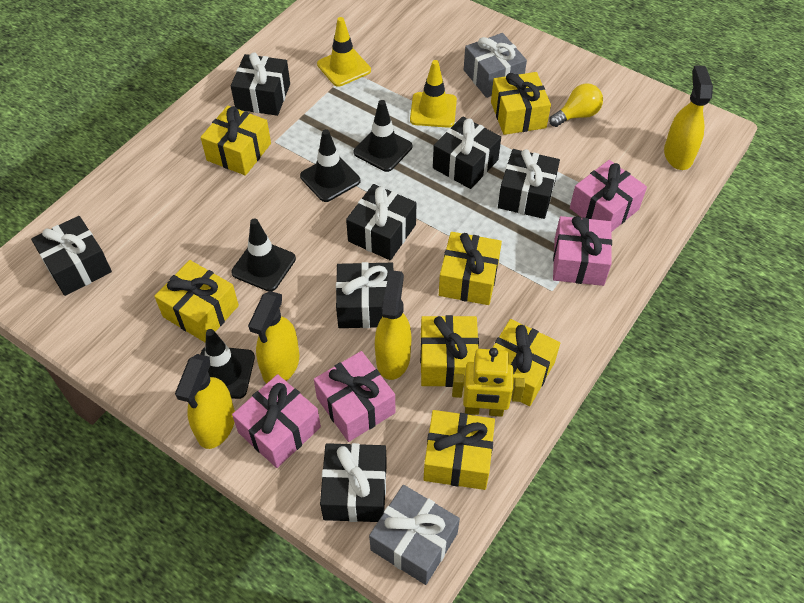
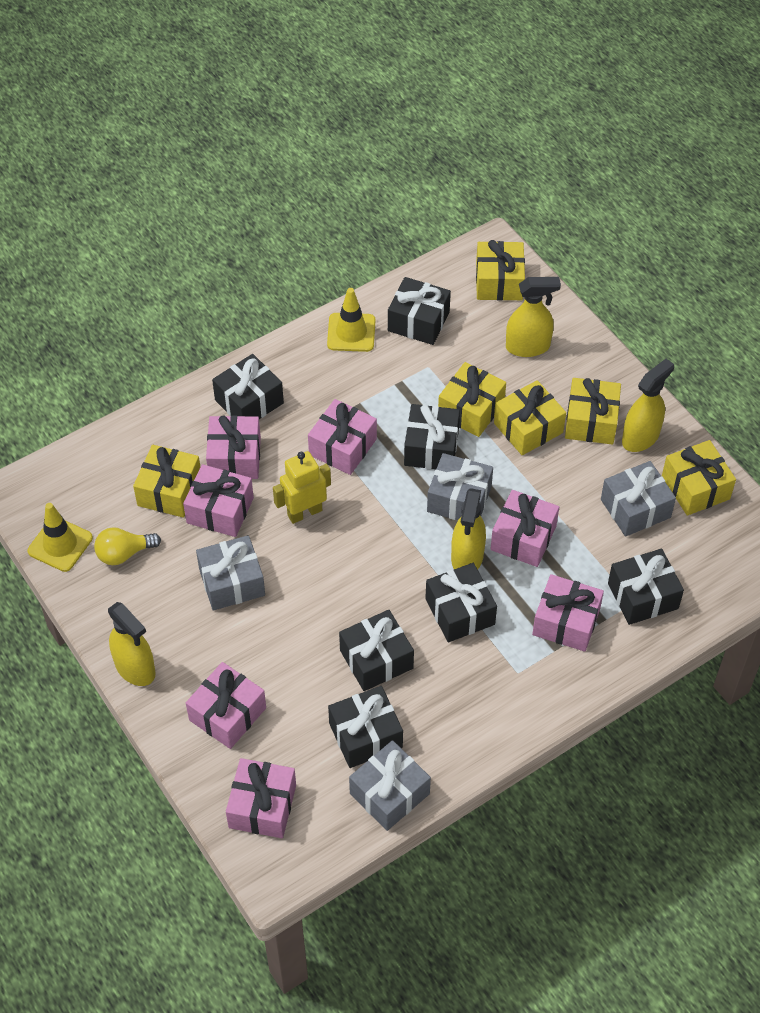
black traffic cone: [200,329,255,399] [231,218,296,291] [300,129,360,202] [354,100,412,172] = 4 -> none = 0
grey gift: [369,485,460,585] [464,33,527,98] = 2 -> [196,535,265,611] [349,740,431,831] [427,453,493,520] [601,461,676,537] = 4
pink gift: [232,374,321,468] [314,351,395,442] [553,216,612,286] [570,160,647,232] = 4 -> [183,464,254,537] [186,662,266,749] [206,415,261,479] [226,758,296,838] [308,399,377,475] [491,490,559,567] [532,574,604,652] = 7
yellow gift: [154,260,239,342] [201,106,271,176] [420,315,479,387] [424,410,495,490] [439,232,502,305] [491,72,551,135] [492,319,560,406] = 7 -> [133,445,200,518] [438,362,506,437] [476,240,525,301] [494,380,566,455] [565,378,621,445] [662,440,736,516] = 6

